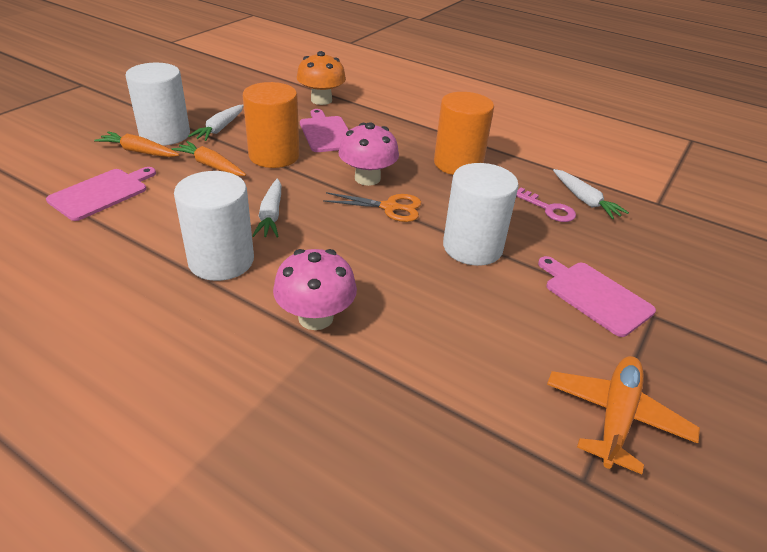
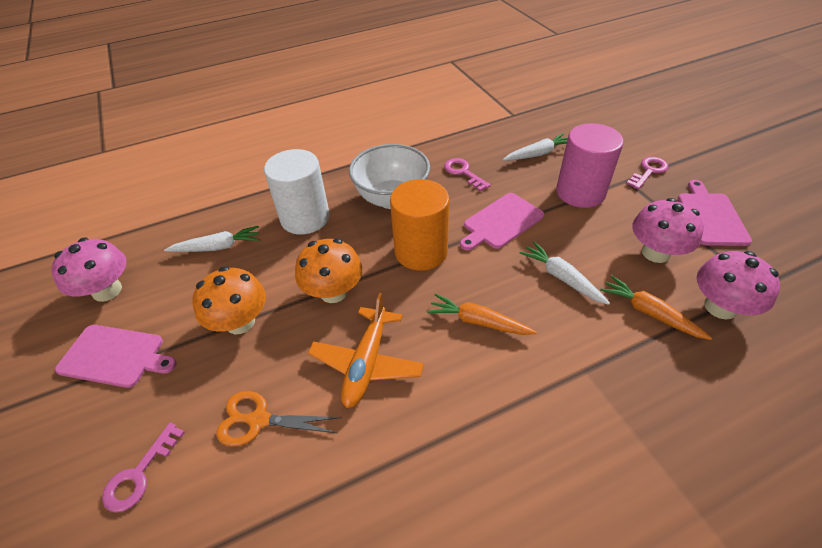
orange cylinder: [243,82,300,168] [434,92,494,175] = 2 -> [390,179,449,271] = 1
orange mushroom: [297,51,346,105] = 1 -> [192,266,266,334] [295,238,362,303] = 2
pink cylinder: none = 0 -> [556,123,624,208] = 1
pink key: [516,187,576,222] = 1 -> [102,423,185,512] [444,158,491,191] [626,157,668,189] = 3
pink mushroom: [273,249,357,330] [338,122,399,186] = 2 -> [51,238,126,302] [632,198,704,263] [697,251,780,320] = 3
white bowl: none = 0 -> [349,144,430,209] = 1
white cylinder: [125,63,190,146] [174,171,254,281] [443,163,519,266] = 3 -> [264,149,330,234] = 1

